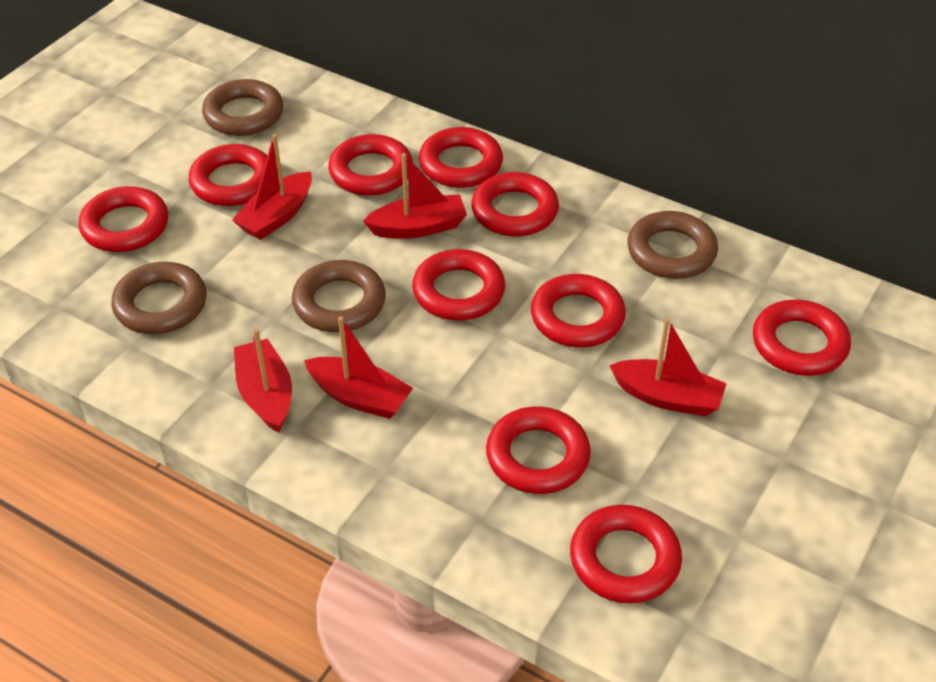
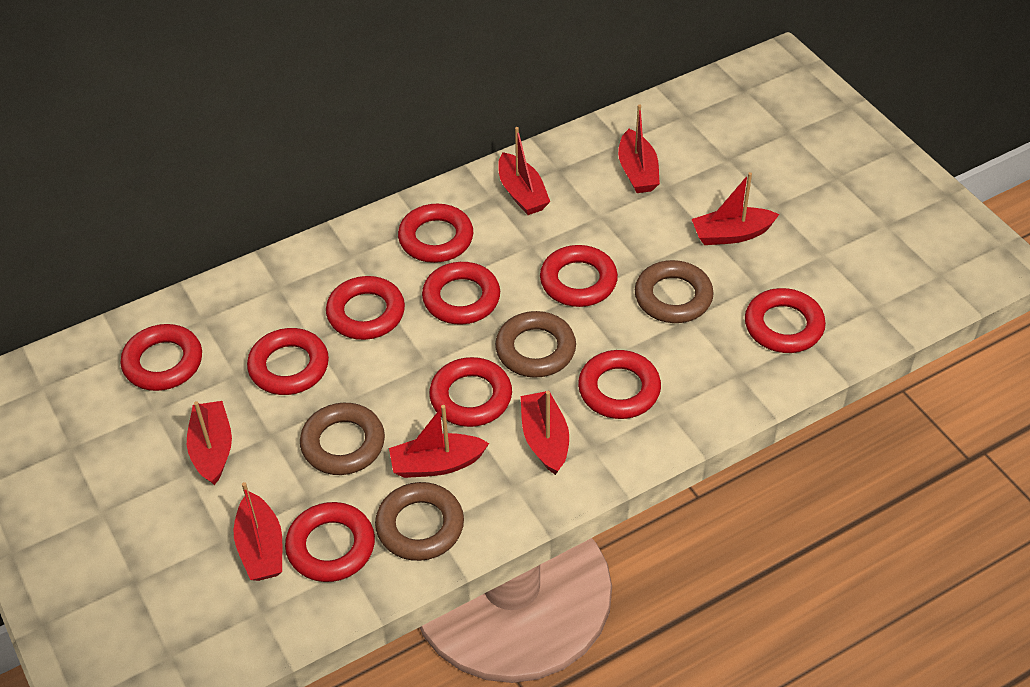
red boat: [232,134,312,240] [234,328,292,433] [304,316,413,419] [363,153,467,239] [609,318,727,416] = 5 -> [187,401,232,485] [234,482,282,581] [389,405,489,478] [498,127,550,215] [521,391,569,475] [618,104,660,193] [692,172,779,245] = 7

